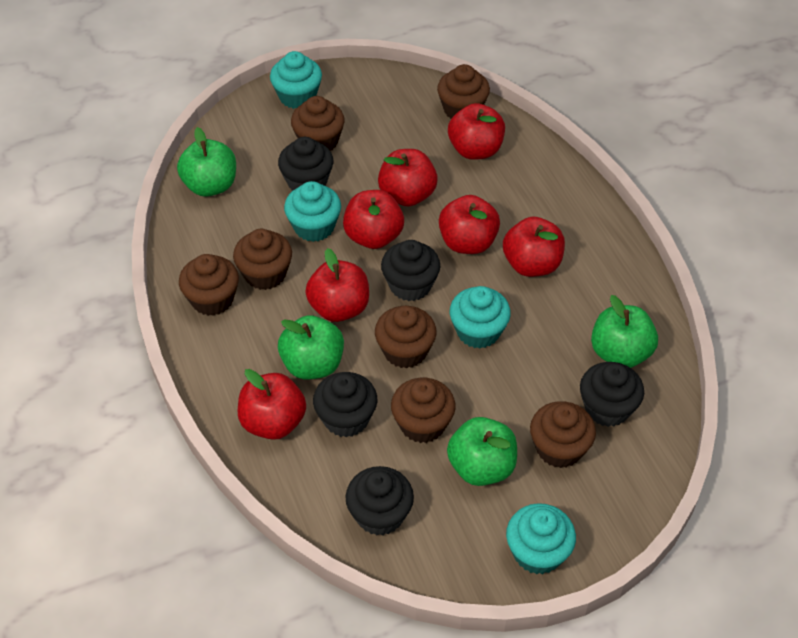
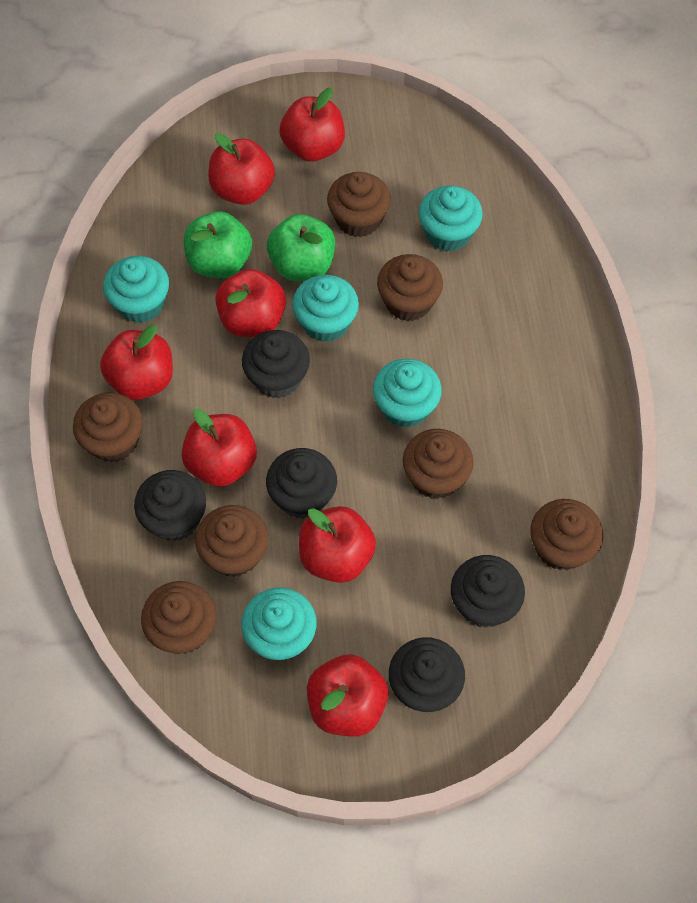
green apple: [177,127,236,197] [278,315,344,379] [447,417,517,486] [591,295,658,368] = 4 -> [184,211,252,279] [267,214,335,281] = 2
turquoise cupcake: [270,51,322,109] [284,181,341,242] [450,286,511,349] [506,503,576,574] = 4 -> [103,256,169,323] [242,588,317,661] [292,275,359,342] [373,359,442,428] [419,186,483,252] = 5

